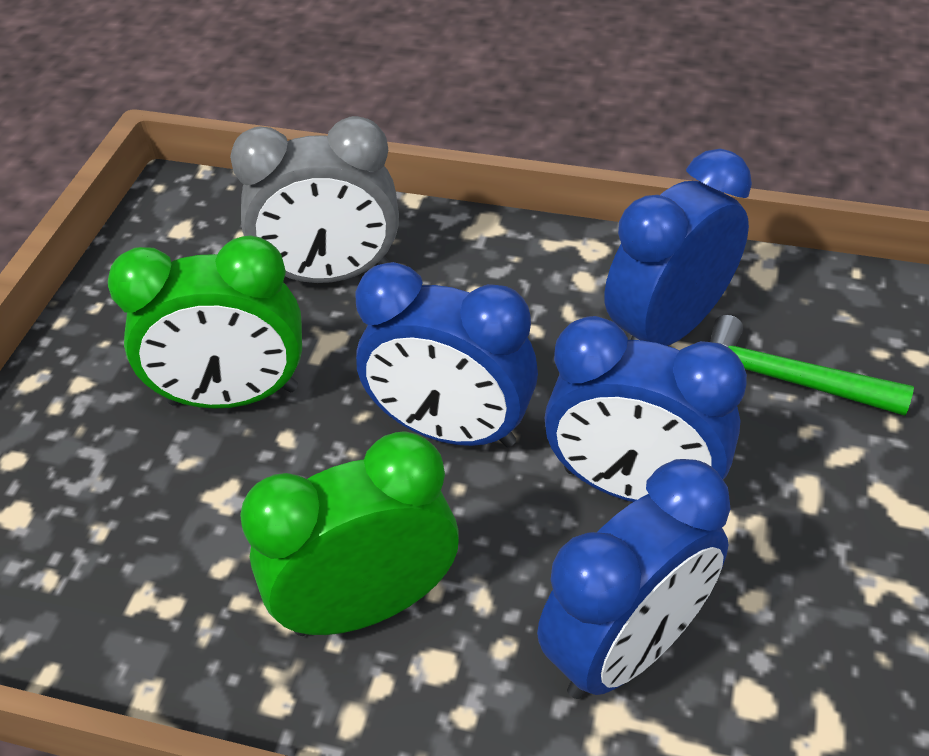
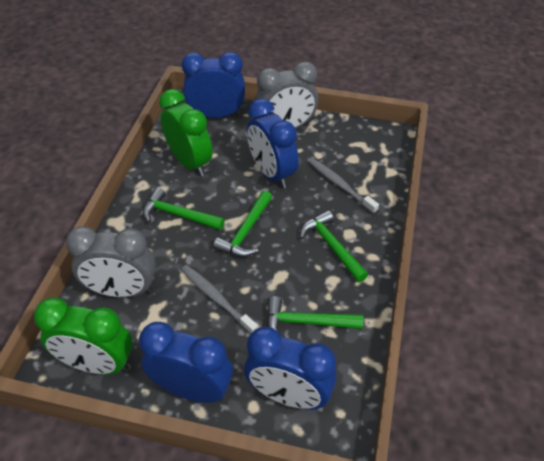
green hammer: [710,315,914,416] = 1 -> [143,187,225,230] [213,191,272,257] [267,296,364,337] [300,210,368,282] = 4
grey clock: [230,116,399,283] = 1 -> [66,226,156,298] [255,62,318,129] = 2
grey toothbrush: none = 0 -> [181,265,258,334] [309,158,379,214] = 2

